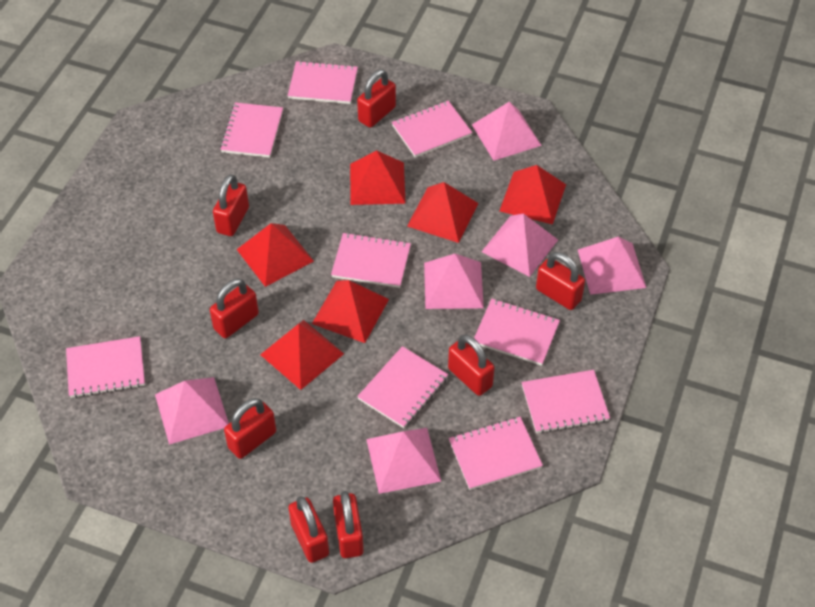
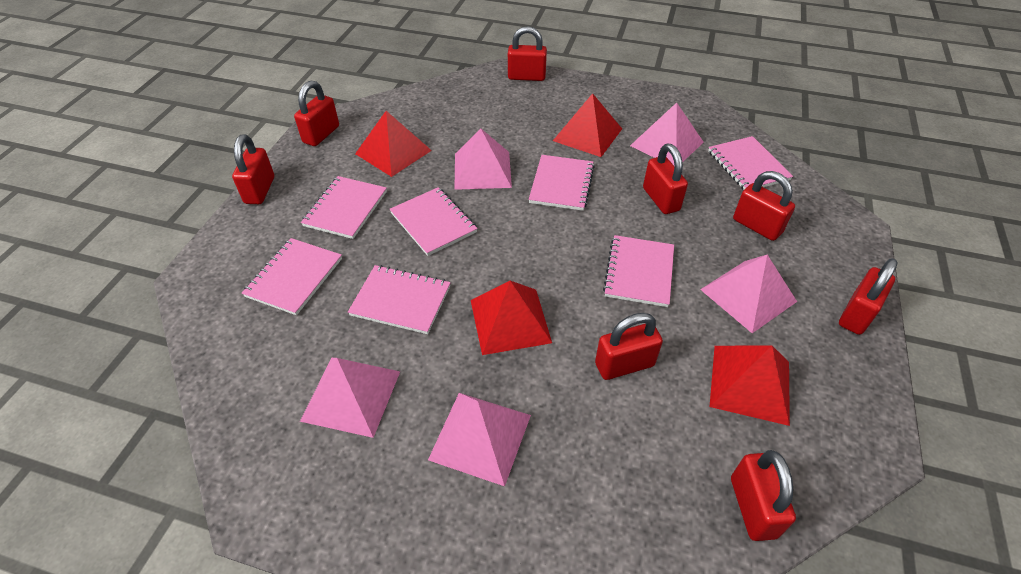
pink notebook: [66,336,145,398] [220,102,283,158] [288,61,358,104] [331,233,411,288] [357,346,448,428] [392,101,472,158] [449,417,543,490] [474,299,560,366] [522,370,610,434] = 9 -> [242,238,342,315] [301,176,387,239] [348,265,451,334] [390,187,478,256] [529,155,595,211] [603,235,674,307] [708,136,793,189] = 7
pink pyramid: [155,377,229,445] [366,428,441,494] [424,254,484,309] [472,102,542,161] [481,213,558,277] [578,237,646,295] = 6 -> [300,358,400,438] [428,393,531,486] [454,129,512,190] [630,103,704,165] [700,255,797,333] = 5
red pyramid: [237,223,314,287] [260,320,344,390] [312,280,389,343] [350,150,406,205] [407,182,479,243] [499,165,566,225] = 6 -> [355,111,432,177] [471,281,552,355] [553,93,622,157] [709,345,790,426] = 4

